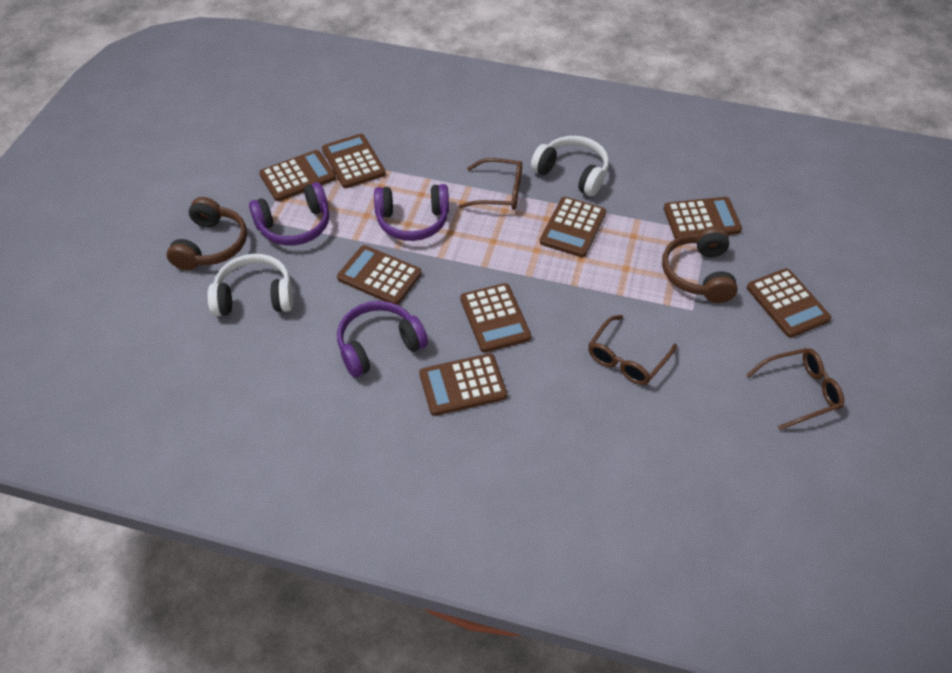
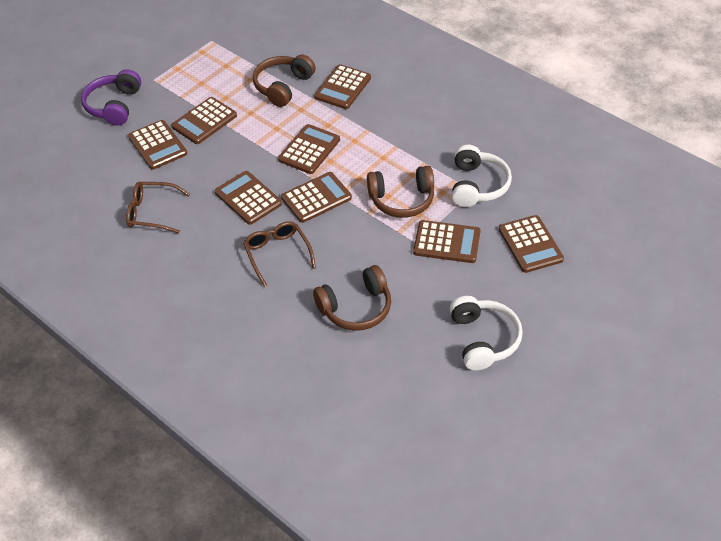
brown glasses: [459,158,522,210] [588,315,677,385] [747,348,844,430] = 3 -> [126,182,190,234] [243,221,316,287] = 2
brown headphones: [167,197,247,270] [662,226,737,303] = 2 -> [253,55,316,107] [313,265,391,331] [367,166,434,218] = 3
purple headphones: [249,182,329,246] [337,301,428,377] [374,184,449,241] = 3 -> [81,69,141,125] = 1

